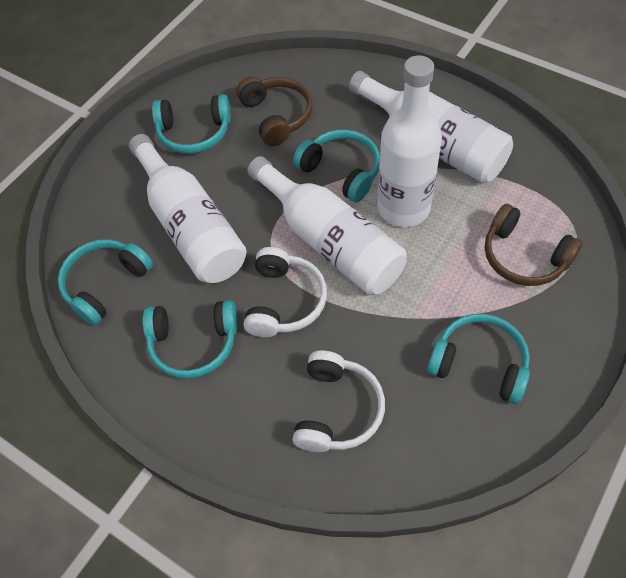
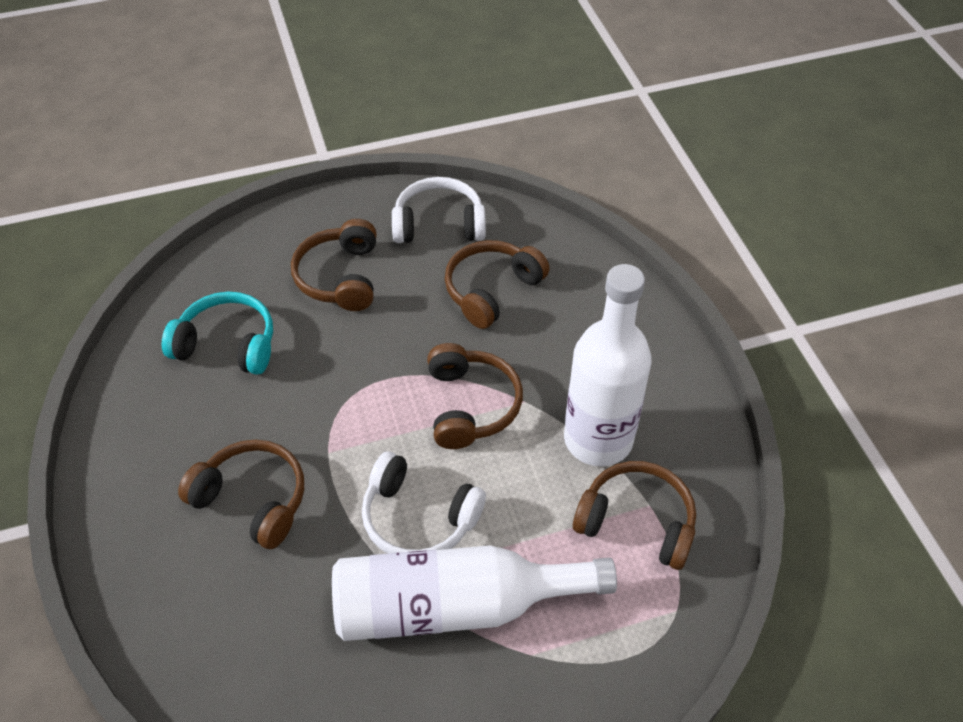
brown headphones: [237,76,312,146] [485,204,583,286] = 2 -> [178,440,304,549] [291,219,377,311] [427,343,523,449] [445,240,550,329] [573,461,696,570] = 5
turquoise headphones: [58,239,153,326] [143,300,238,379] [152,94,231,154] [293,130,380,202] [427,314,530,404] = 5 -> [162,292,273,375] = 1
white bottle: [129,134,247,283] [247,156,407,295] [349,71,513,183] [377,55,442,227] = 4 -> [332,545,617,641] [564,264,652,467] = 2

